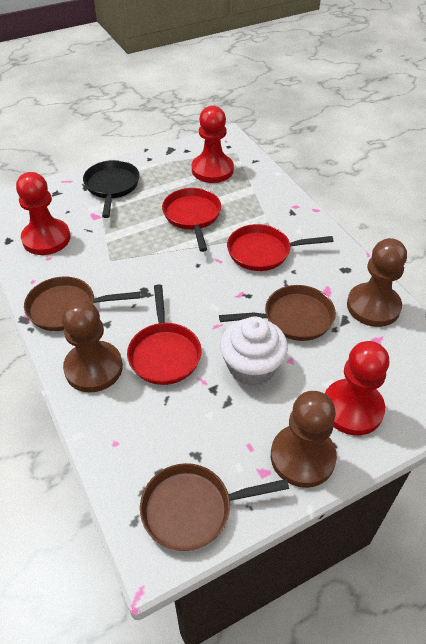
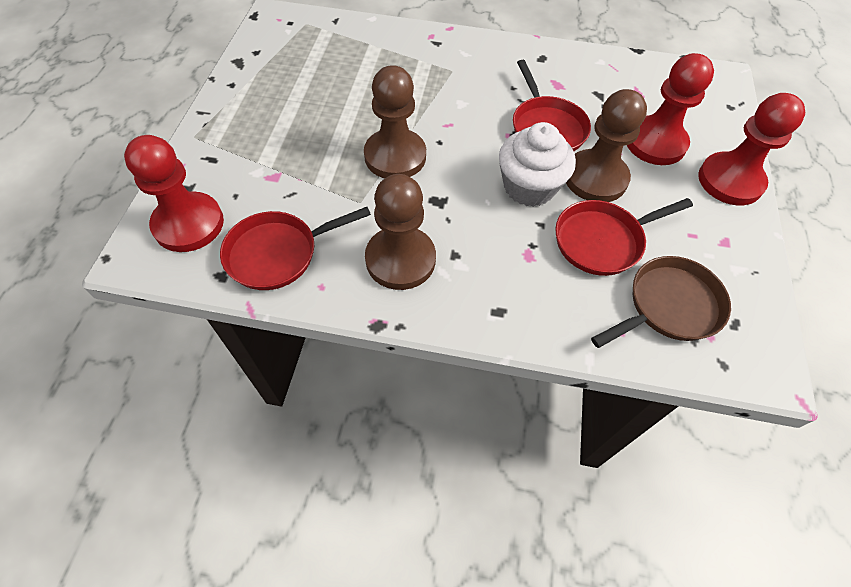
black pan: [83,160,140,218] = 1 -> none = 0
brown pan: [24,276,140,331] [140,463,289,551] [219,285,336,341] = 3 -> [591,256,731,348] = 1

